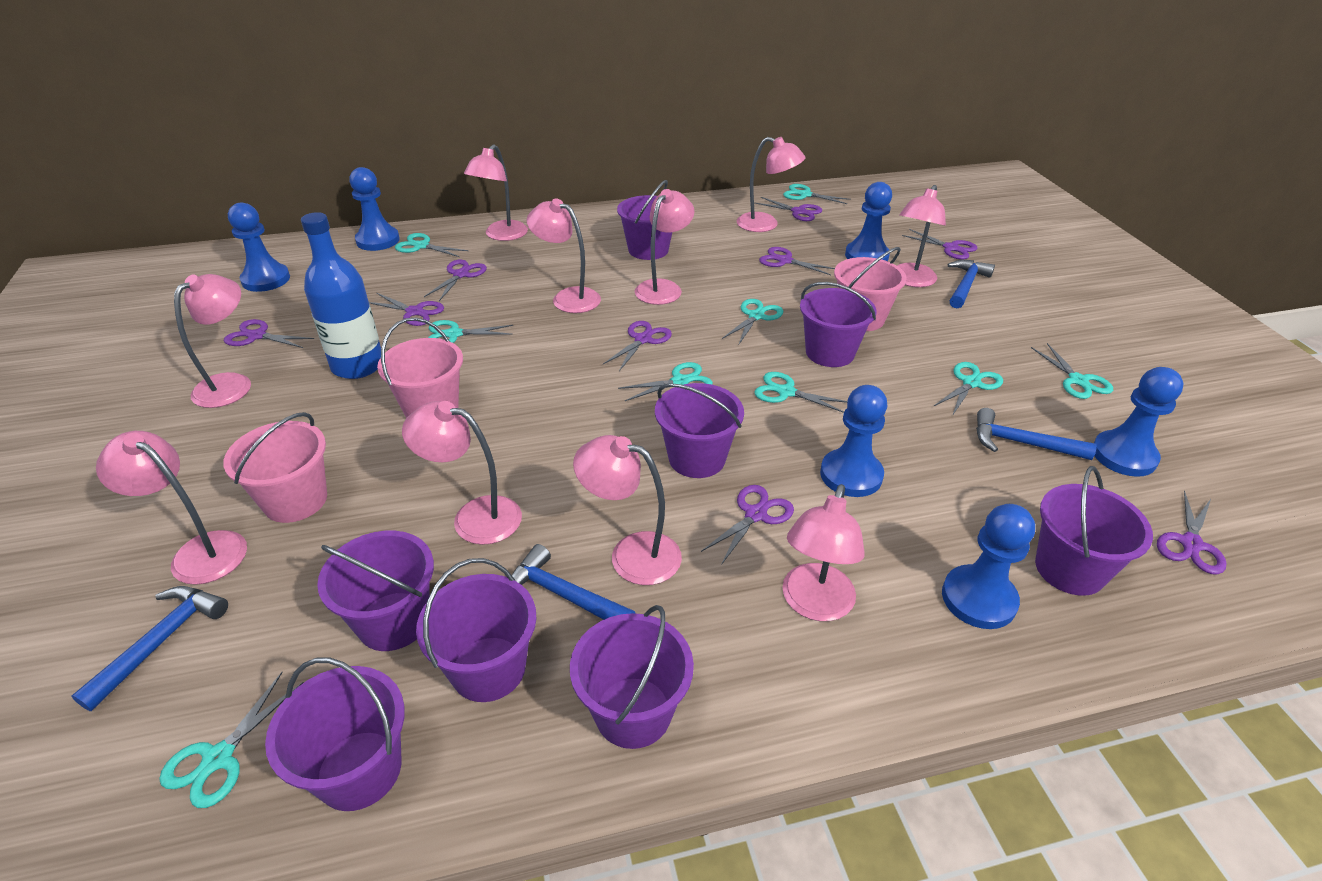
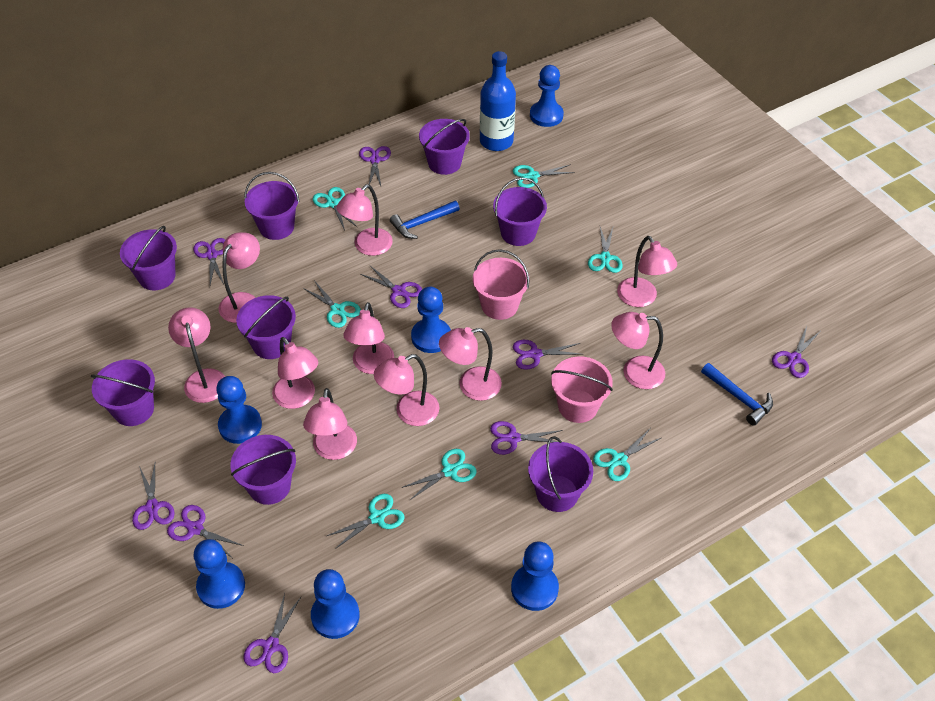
blue hammer: [71,586,228,711] [512,544,636,620] [948,260,995,308] [976,408,1097,460] = 4 -> [390,201,460,239] [701,363,773,426] = 2
pink bucket: [223,412,327,523] [377,317,463,418] [834,247,907,331] = 3 -> [473,249,530,320] [551,356,613,423] = 2
turquoise scissors: [159,672,304,808] [395,233,468,257] [428,320,513,343] [618,362,713,401] [722,299,783,344] [754,372,847,413] [783,184,851,204] [934,362,1003,416] [1031,343,1113,399] = 9 -> [303,282,361,328] [312,187,357,231] [327,494,405,549] [401,449,477,501] [513,164,575,188] [588,227,623,273] [593,429,661,481] = 7

